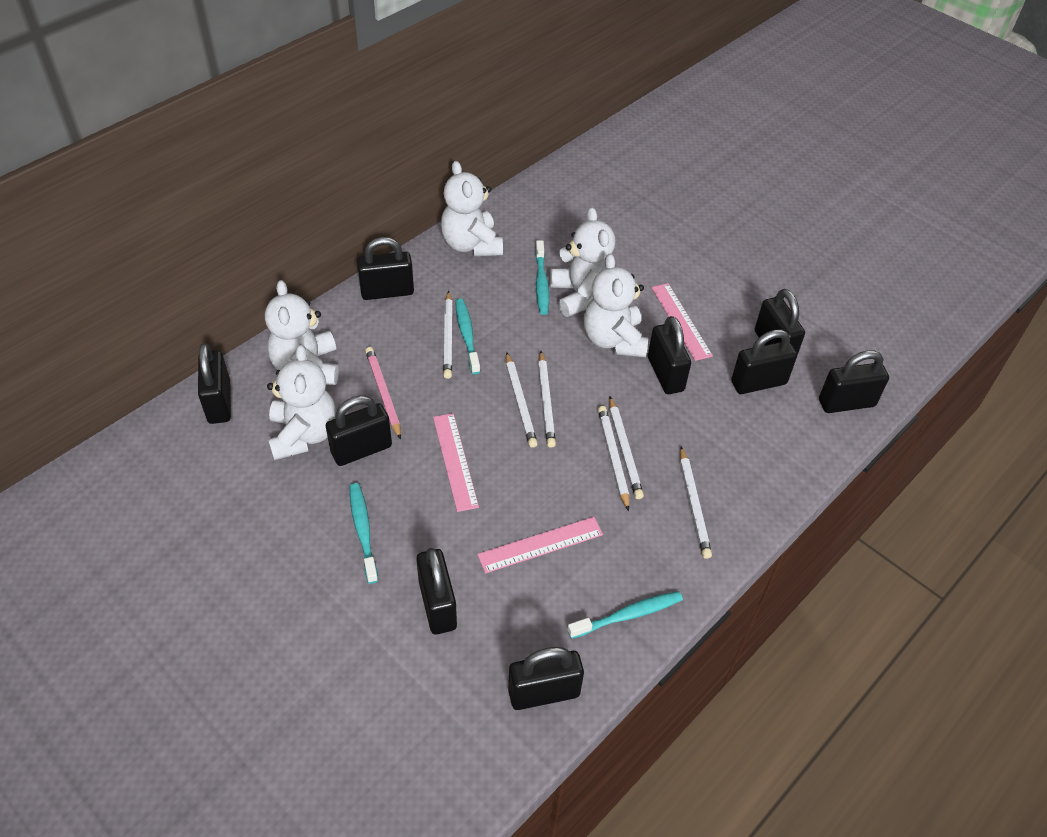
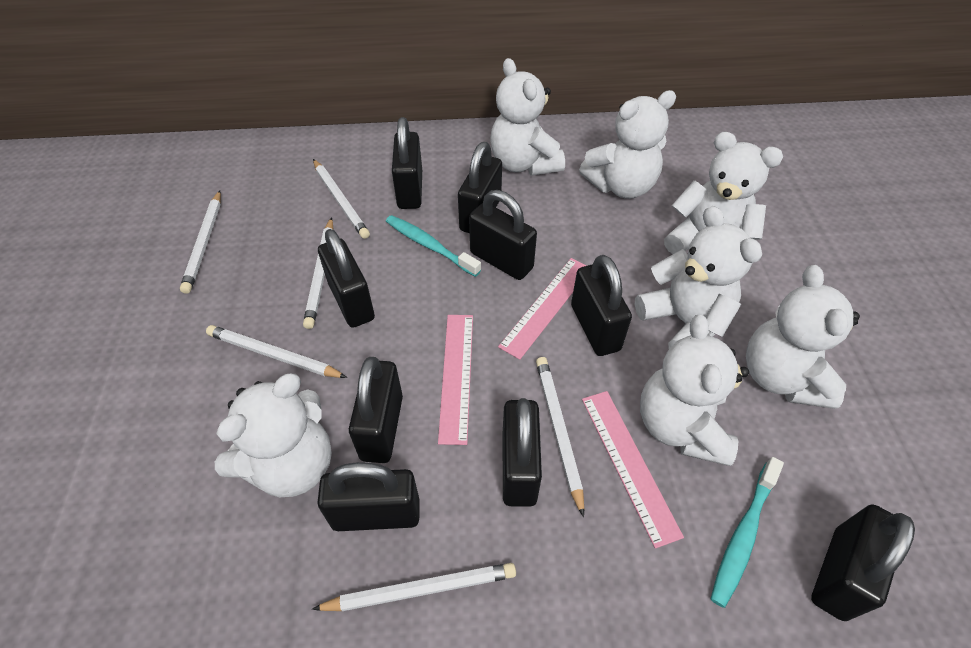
pink pencil: [365,347,401,440] = 1 -> none = 0
turquoise toothbrush: [350,483,378,584] [455,299,480,374] [535,240,549,315] [567,591,683,639] = 4 -> [386,215,481,277] [710,457,784,608] = 2
white teddy bear: [265,280,339,385] [267,345,336,460] [441,161,503,256] [550,207,616,317] [584,254,648,357] = 5 -> [215,374,332,497] [490,58,565,176] [579,90,676,199] [635,206,762,349] [640,315,749,466] [664,132,783,254] [746,265,860,409] = 7

